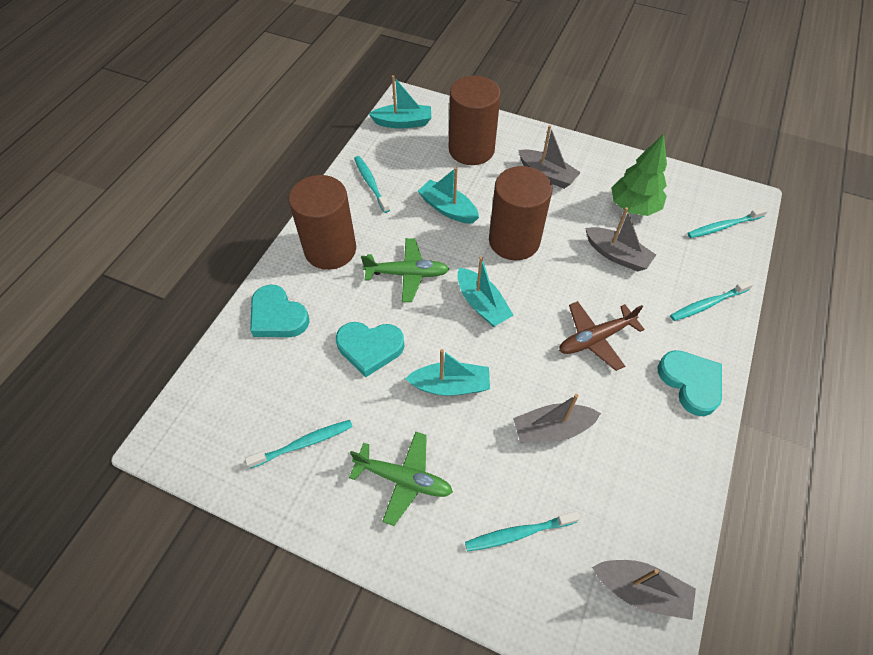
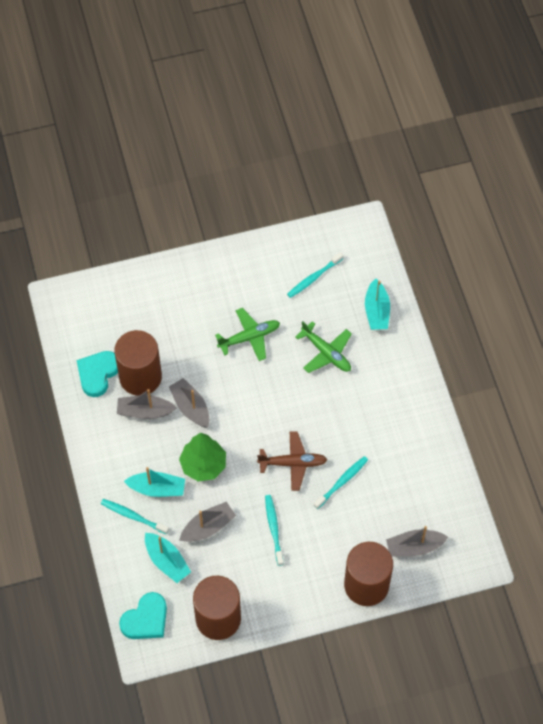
turquoise boat: [369,75,431,129] [405,349,490,396] [418,167,479,224] [457,257,513,327] = 4 -> [124,467,185,497] [145,533,191,583] [365,278,390,330] = 3
turquoise heart: [250,285,310,337] [336,322,405,377] [658,350,722,416] = 3 -> [77,351,118,397] [119,592,167,639] = 2
turquoise toothbrush: [245,420,353,469] [354,156,390,213] [465,511,580,552] [670,280,754,321] [687,207,768,238] = 5 -> [101,499,169,535] [265,495,284,566] [287,252,343,298] [314,456,368,509] = 4

